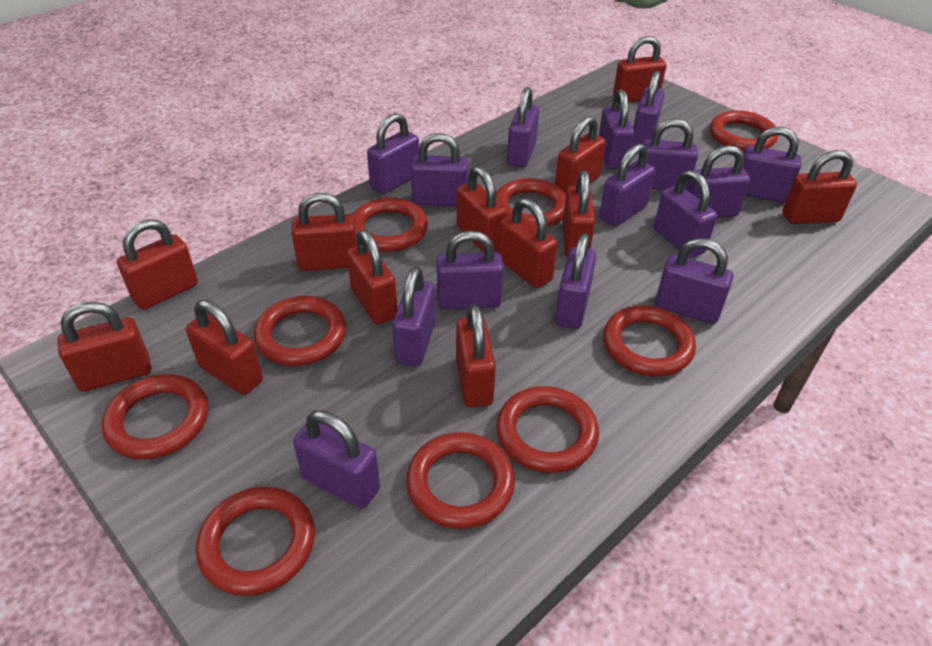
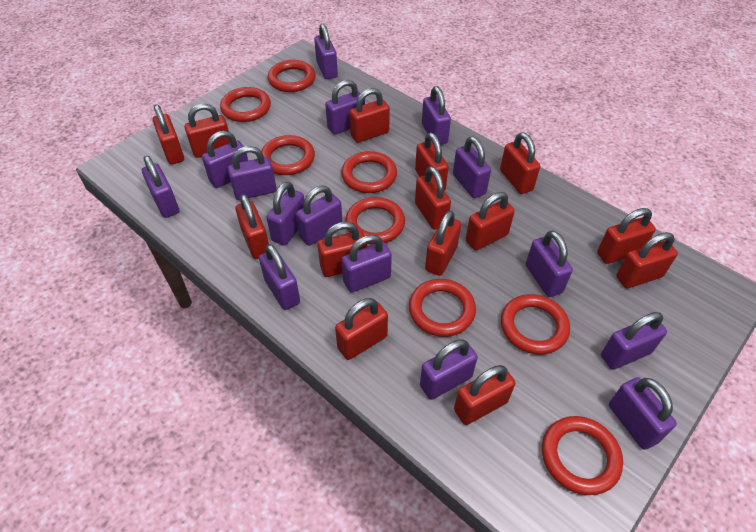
red padlock: [58,302,151,392] [117,219,198,310] [186,300,263,395] [291,193,357,271] [347,230,397,324] [456,304,496,407] [457,166,507,253] [498,198,557,288] [555,116,606,194] [562,170,595,258] [613,36,666,103] [782,150,857,224] = 12 -> [153,105,184,165] [184,104,230,158] [235,194,269,259] [318,222,367,277] [335,298,388,360] [349,88,390,143] [415,132,449,191] [415,166,451,230] [425,210,461,276] [454,365,515,425] [466,192,515,250] [500,132,540,194] [597,208,656,264] [616,232,678,288] = 14
red ring: [101,374,208,459] [196,486,315,596] [254,296,346,366] [352,197,428,252] [406,432,515,529] [496,178,566,227] [496,386,599,473] [603,305,696,377] [710,110,778,152] = 9 -> [220,87,271,122] [261,135,315,175] [268,60,316,92] [341,151,397,193] [345,197,405,244] [409,279,476,337] [501,294,570,355] [542,416,623,495] = 8

